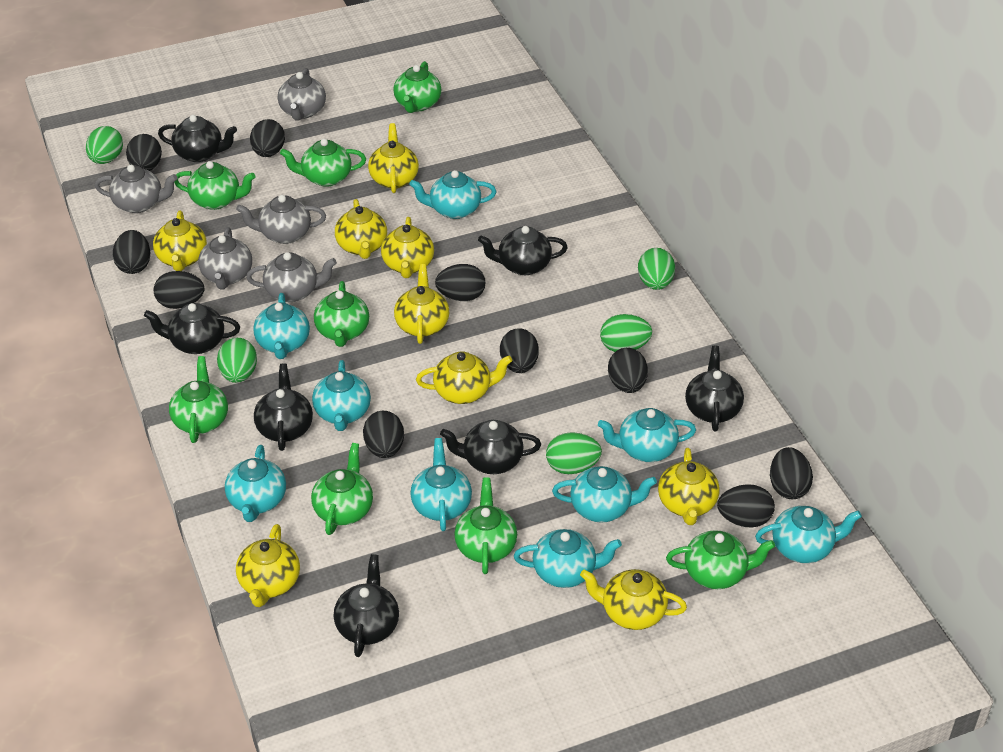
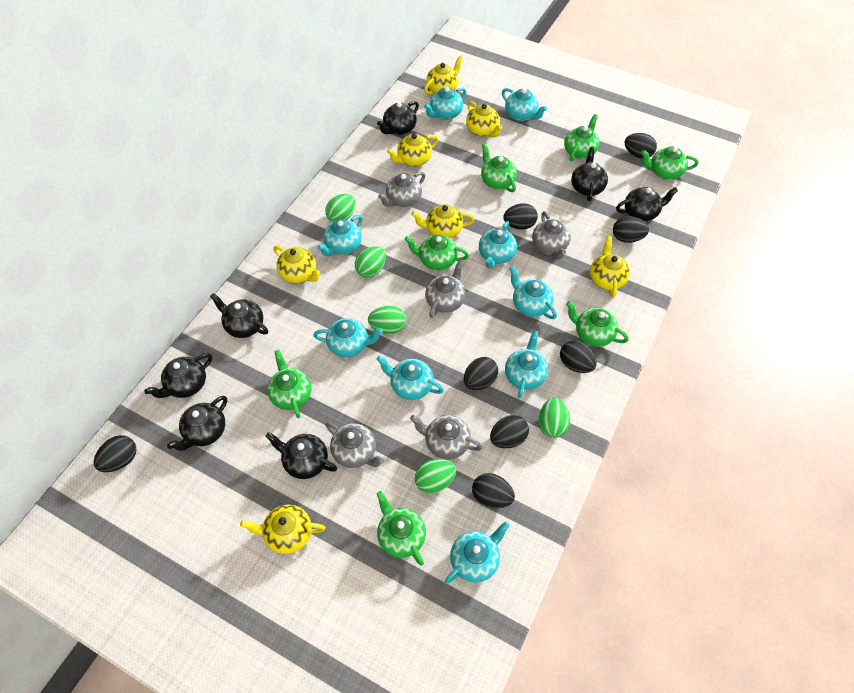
black egg: [113,230,150,274] [126,134,162,171] [154,271,204,309] [250,119,285,157] [363,411,404,458] [435,264,485,301] [500,328,539,373] [608,348,648,393] [717,484,775,528] [770,447,813,499] = 10 -> [94,435,137,472] [464,357,498,390] [472,473,515,508] [490,415,529,448] [503,203,538,230] [560,340,597,373] [613,216,649,243] [624,133,657,159] = 8
green teapot: [169,356,228,443] [174,161,256,210] [280,139,366,187] [311,443,373,535] [314,281,369,347] [393,61,441,113] [455,478,517,574] [666,530,775,589] = 8 -> [267,350,312,418] [377,491,426,565] [405,235,469,270] [481,143,517,192] [564,114,599,161] [566,301,629,347] [641,146,698,180] = 7
yellow teapot: [153,211,207,271] [236,524,300,607] [335,199,387,259] [368,123,419,193] [381,217,434,278] [394,264,449,344] [416,352,512,404] [580,569,687,630] [658,448,720,525] = 9 -> [240,504,326,554] [274,246,320,283] [387,133,438,167] [411,204,475,238] [424,56,463,95] [466,101,502,138] [590,236,630,298] = 7

